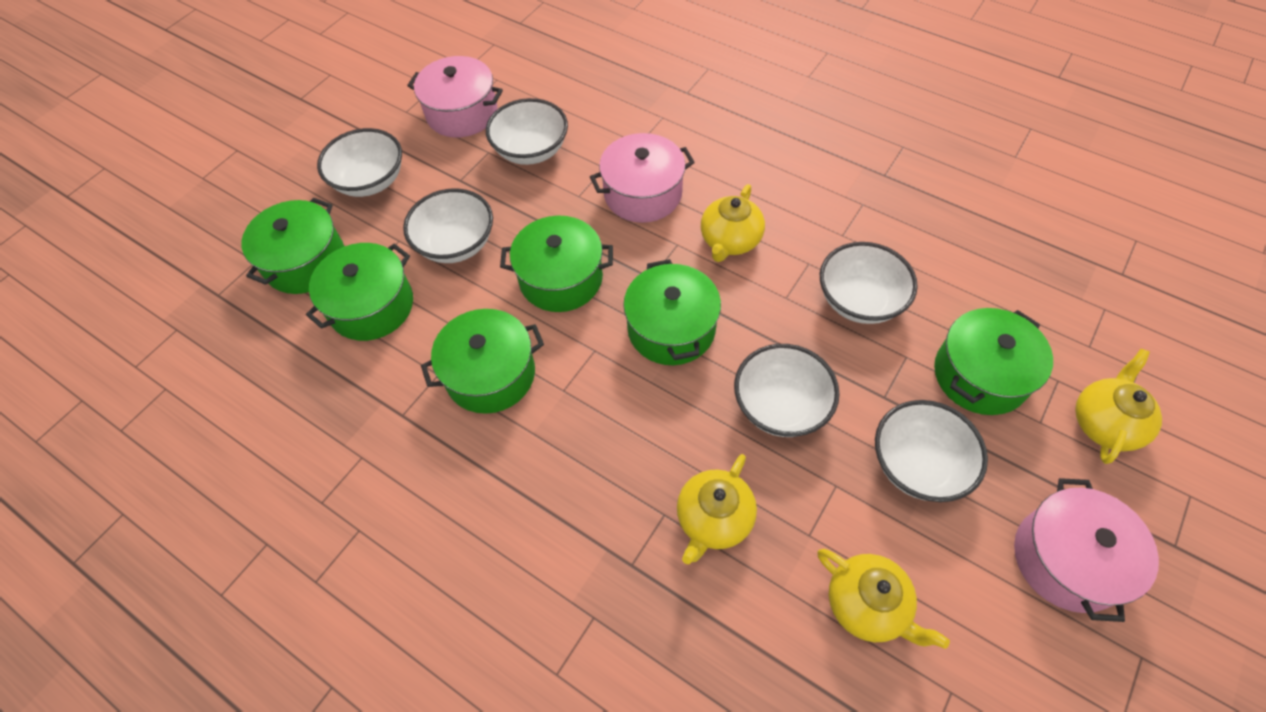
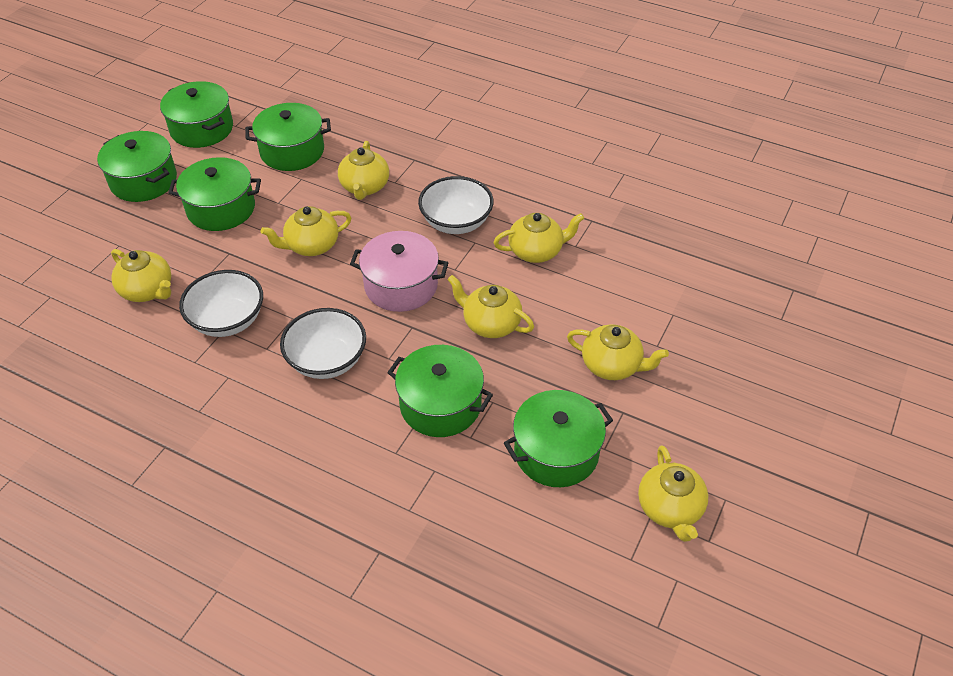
pink pot: [407,56,503,137] [590,133,695,223] [1014,478,1159,622] = 3 -> [350,231,449,312] = 1
white bowl: [317,128,402,197] [403,188,493,263] [486,98,568,165] [734,344,840,437] [820,242,918,324] [875,400,988,502] = 6 -> [179,270,263,337] [280,308,366,379] [418,176,494,234] = 3
yellow teapot: [677,454,757,564] [701,184,765,262] [817,549,950,649] [1075,349,1162,464] = 4 -> [111,249,171,302] [261,206,351,256] [338,141,389,200] [447,275,534,338] [493,213,584,263] [567,324,669,380] [638,445,708,542] = 7

